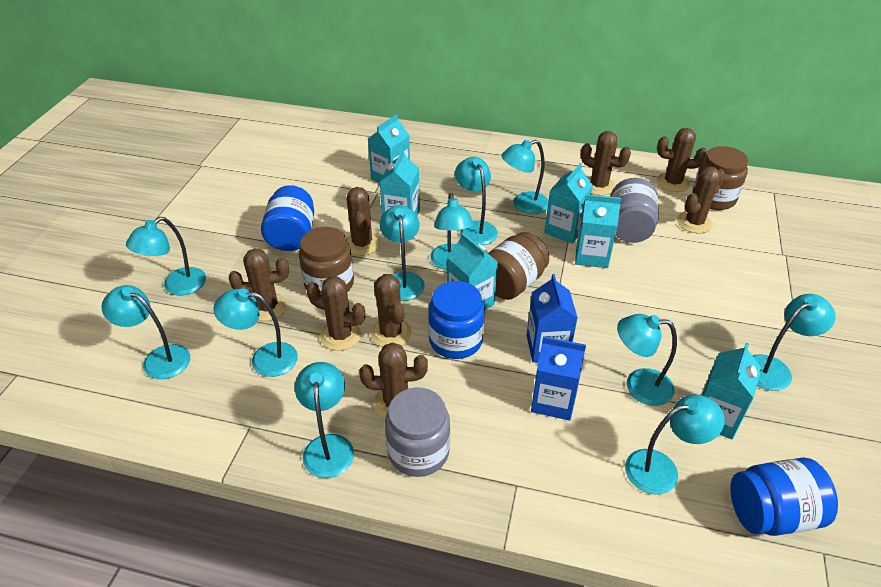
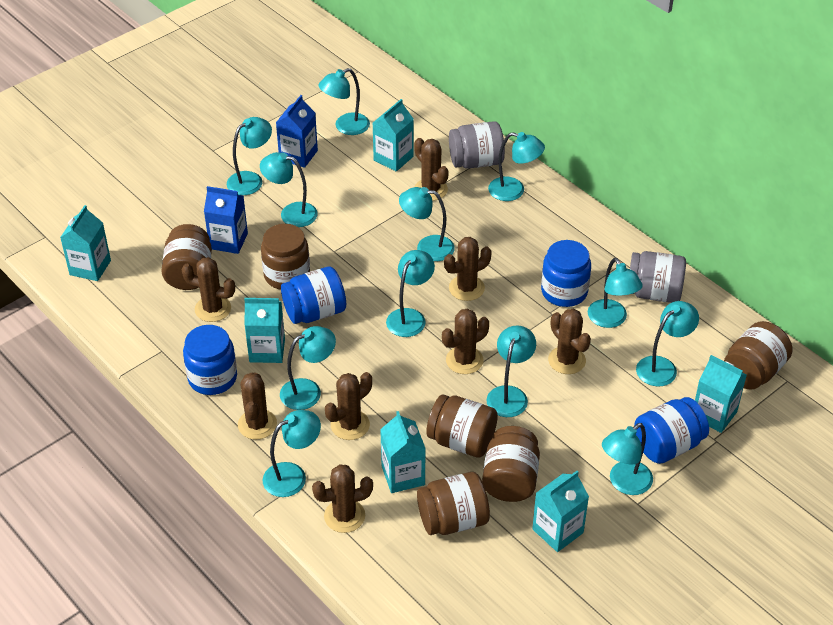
blue jar: [261,185,314,251] [428,281,485,359] [730,457,838,536] = 3 -> [183,325,237,395] [281,266,346,324] [541,240,591,307] [634,397,709,464] = 4
brown jar: [299,227,354,295] [488,232,549,300] [692,146,748,210] = 3 -> [161,224,212,290] [261,224,310,290] [417,472,490,535] [427,394,498,458] [482,426,540,502] [724,321,793,390] = 6
turquoise lamp: [101,285,190,379] [126,217,206,296] [213,288,298,377] [295,362,354,478] [380,205,425,301] [431,193,474,270] [455,157,498,245] [501,140,549,214] [617,314,677,406] [625,394,725,495] [753,294,836,391] = 11 -> [227,117,272,195] [260,152,318,227] [263,410,321,497] [280,326,336,410] [319,68,370,135] [386,250,435,337] [399,187,455,261] [486,325,536,417] [488,132,545,201] [588,258,643,328] [602,423,653,495] [636,301,699,386] = 12

